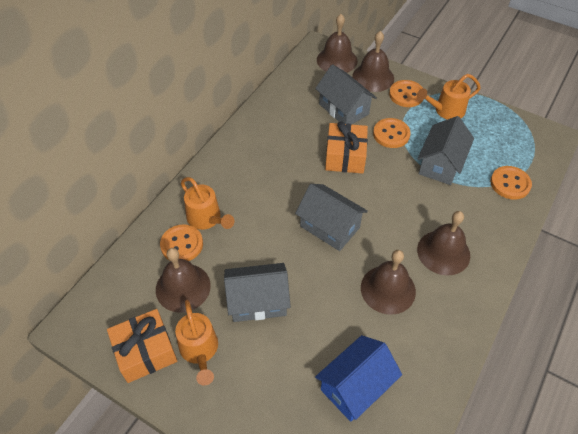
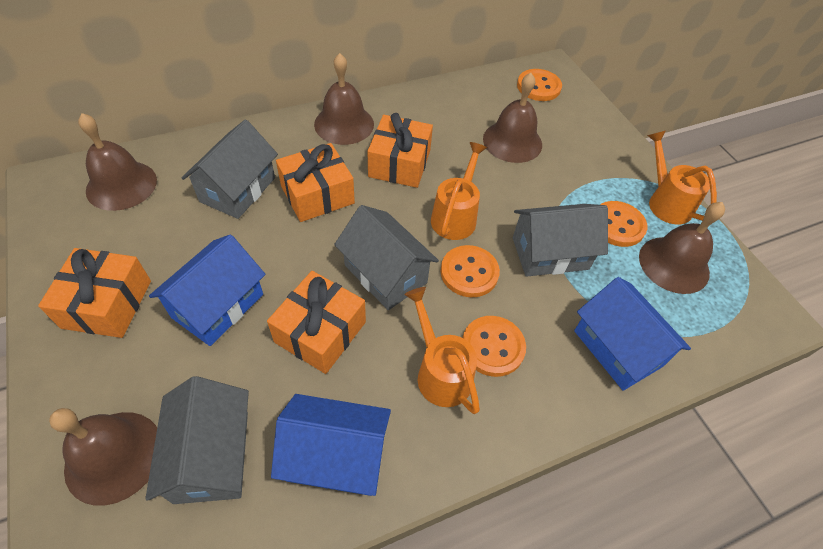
blue house: [315,335,402,422] = 1 -> [149,235,266,346] [271,394,391,496] [574,277,691,391] = 3
orange gift: [107,309,177,383] [325,122,368,174] = 2 -> [38,248,151,338] [267,271,366,374] [276,143,355,222] [368,113,433,188] = 4

